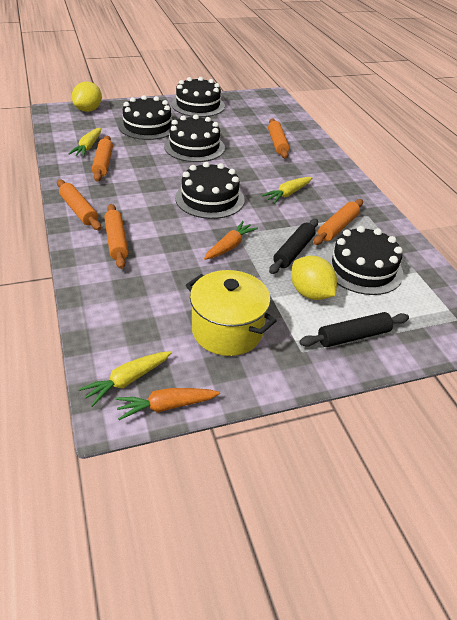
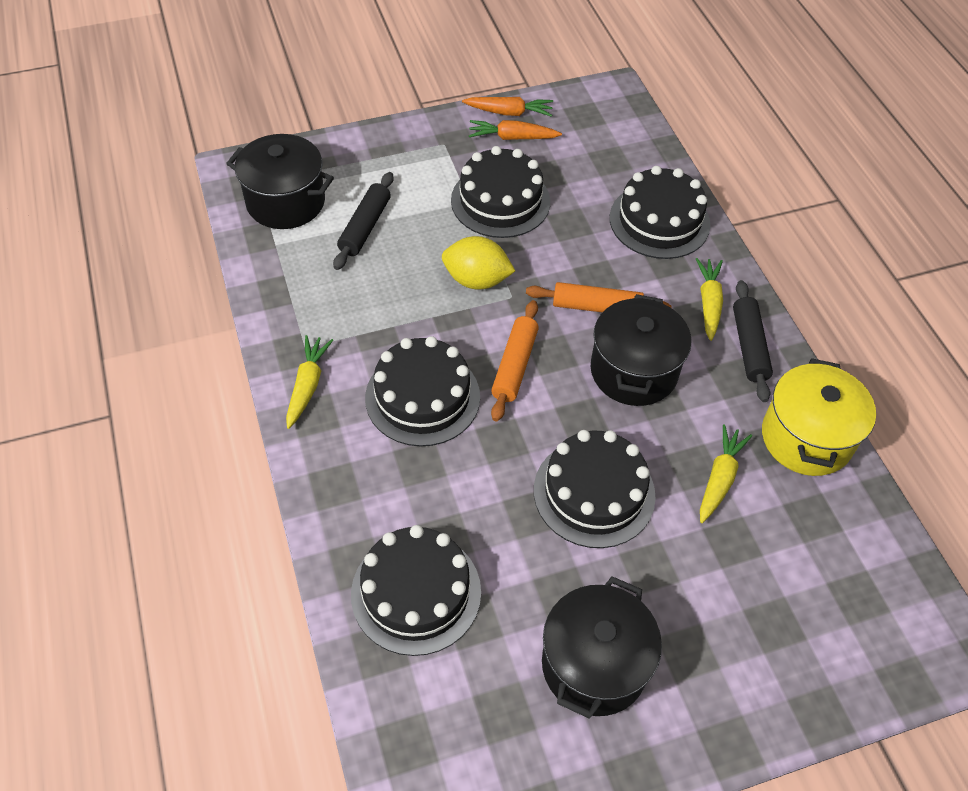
black pot: none = 0 -> [226,134,334,229] [542,576,662,719] [590,294,691,406] = 3
orange rolling pin: [57,179,101,230] [92,135,113,182] [104,204,128,269] [268,118,289,158] [313,199,363,245] = 5 -> [491,300,539,422] [526,282,672,312] = 2
yellow lemon: [72,82,102,112] [291,256,337,300] = 2 -> [442,236,515,290] = 1

